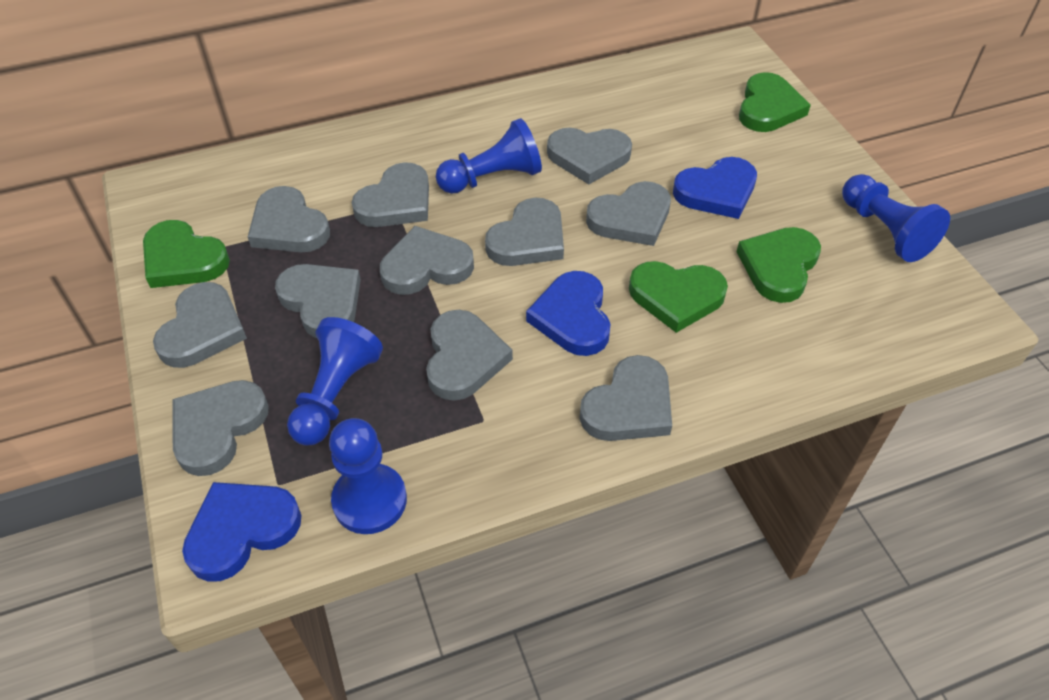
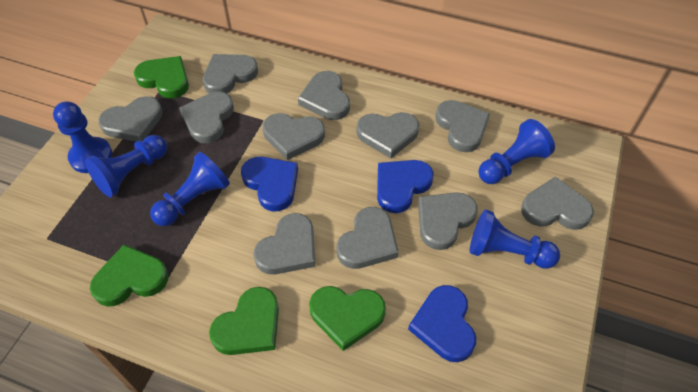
blue pawn: [287,317,383,446] [329,418,407,534] [436,118,542,194] [842,174,950,262] = 4 -> [53,101,112,173] [85,135,167,197] [150,152,230,226] [470,209,560,269] [478,119,555,184] = 5

